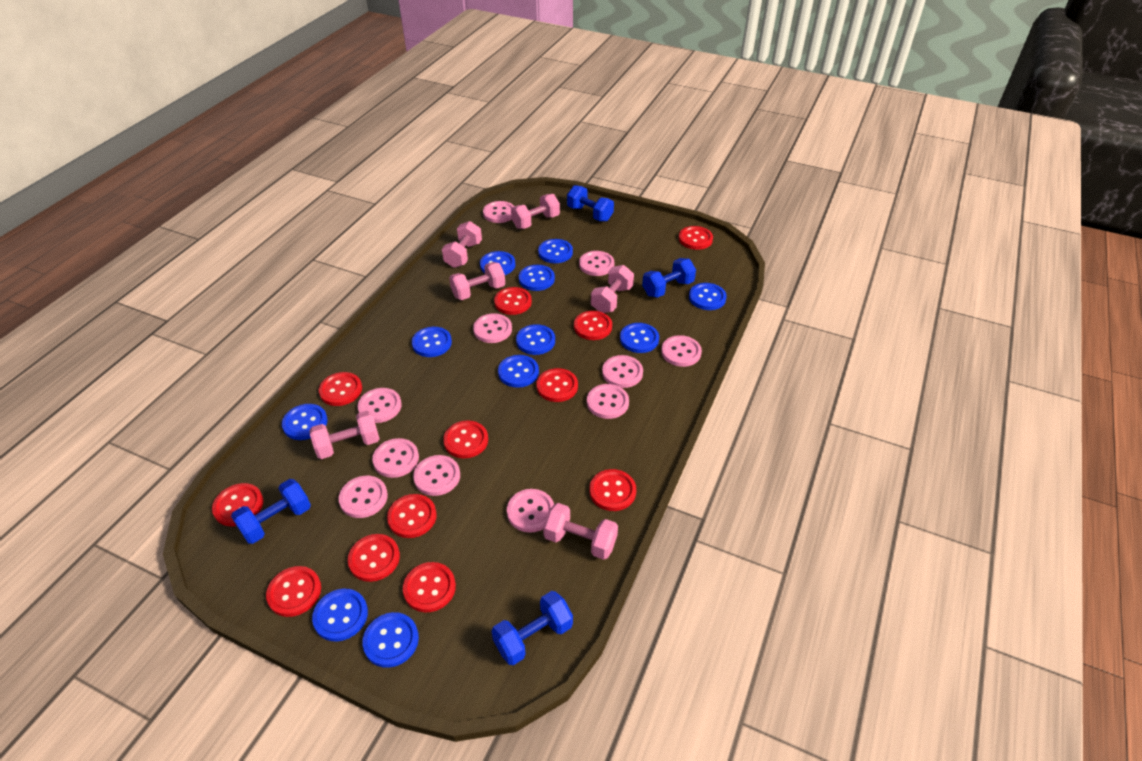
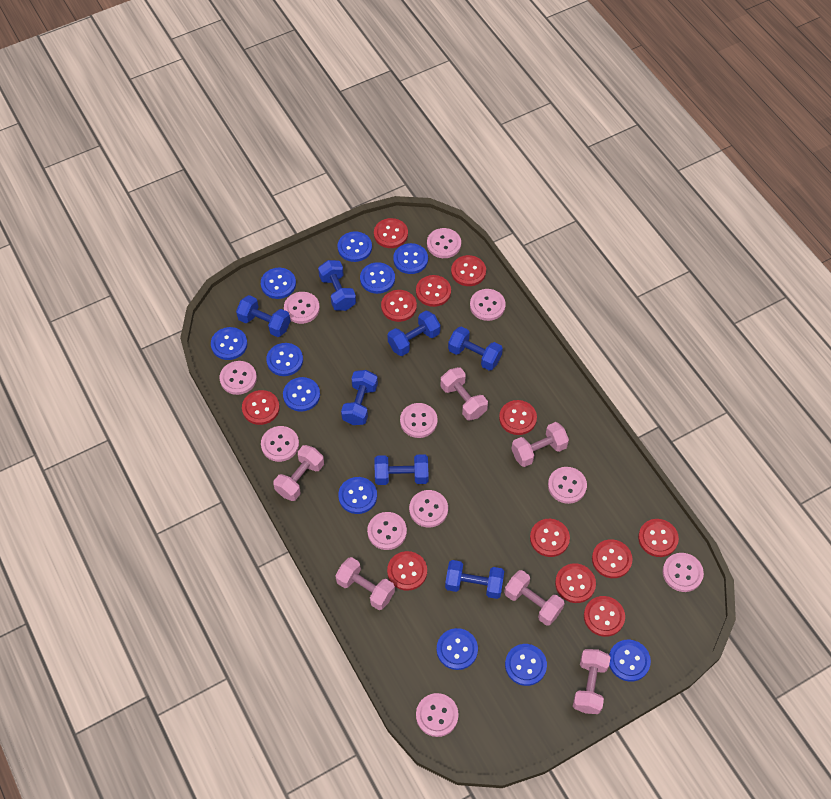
blue dumbbell: [231,479,311,544] [491,591,573,665] [567,185,614,222] [642,258,696,298] = 4 -> [236,295,290,337] [318,260,356,311] [341,370,378,425] [374,454,429,485] [388,311,440,356] [445,560,504,599] [448,326,503,371] = 7

